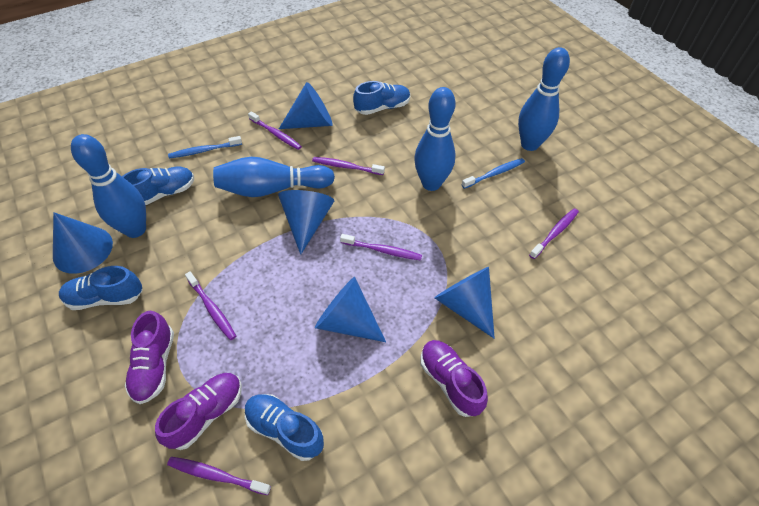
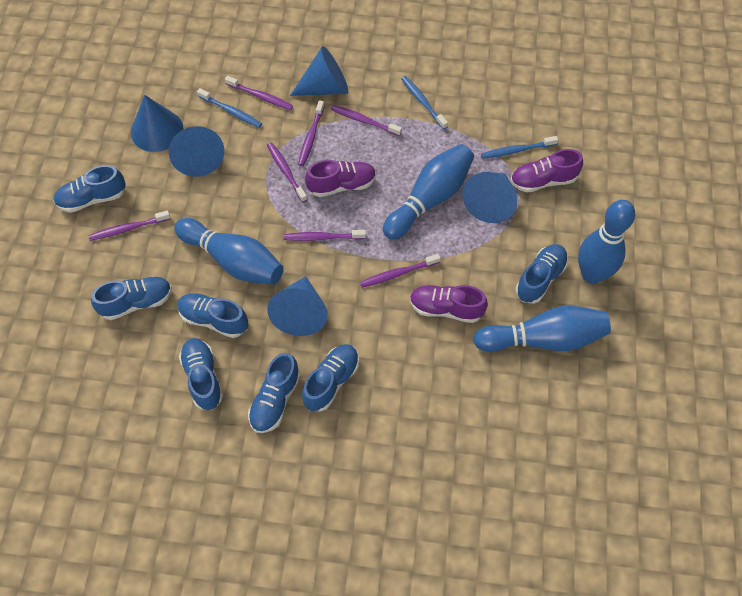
blue shoe: [59,266,143,310] [122,167,194,205] [245,394,324,461] [353,81,410,115] = 4 -> [54,165,126,213] [91,276,172,320] [178,293,248,338] [179,338,223,410] [248,353,300,433] [302,344,359,412] [515,244,568,304] = 7
blue toothbrush: [168,136,242,158] [462,158,525,189] = 2 -> [197,88,262,128] [401,76,448,130] [481,136,558,159] = 3
purple toothbrush: [167,457,271,495] [185,271,236,340] [248,111,302,150] [312,157,385,175] [340,234,422,261] [529,208,579,259] = 6 -> [88,210,170,241] [225,76,293,110] [267,142,307,203] [283,230,366,241] [298,100,325,166] [331,105,402,136] [360,254,440,288] = 7

